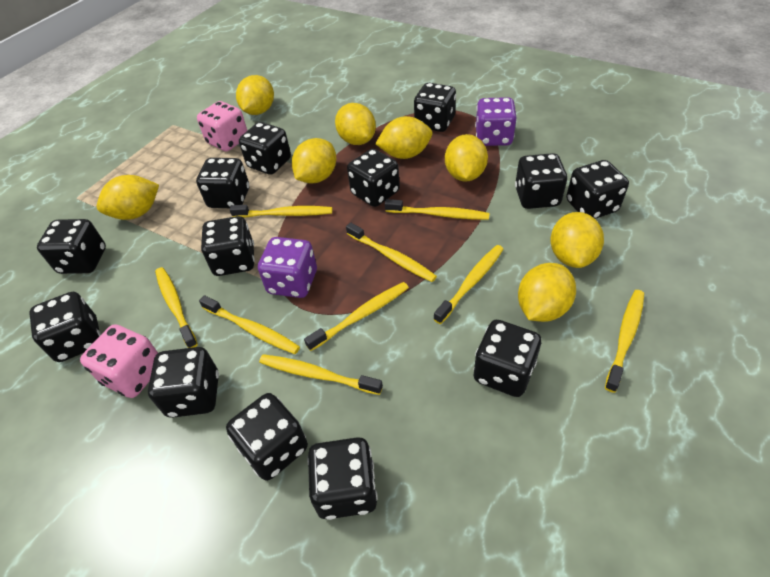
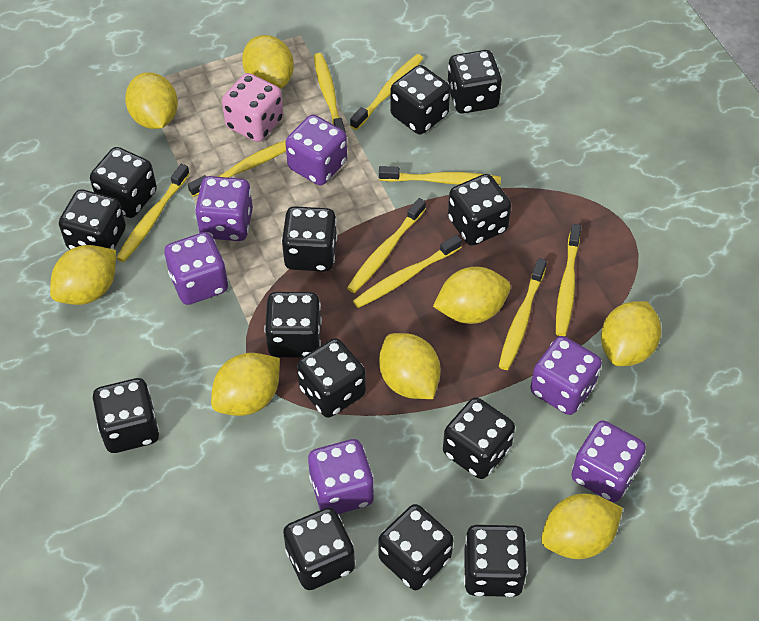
pink dice: [80,324,158,398] [197,101,248,151] = 2 -> [222,73,283,142] = 1
purple dice: [258,237,317,298] [475,97,516,146] = 2 -> [164,232,228,305] [195,176,253,241] [285,115,347,185] [308,439,374,514] [530,336,602,415] [571,420,646,502] = 6

